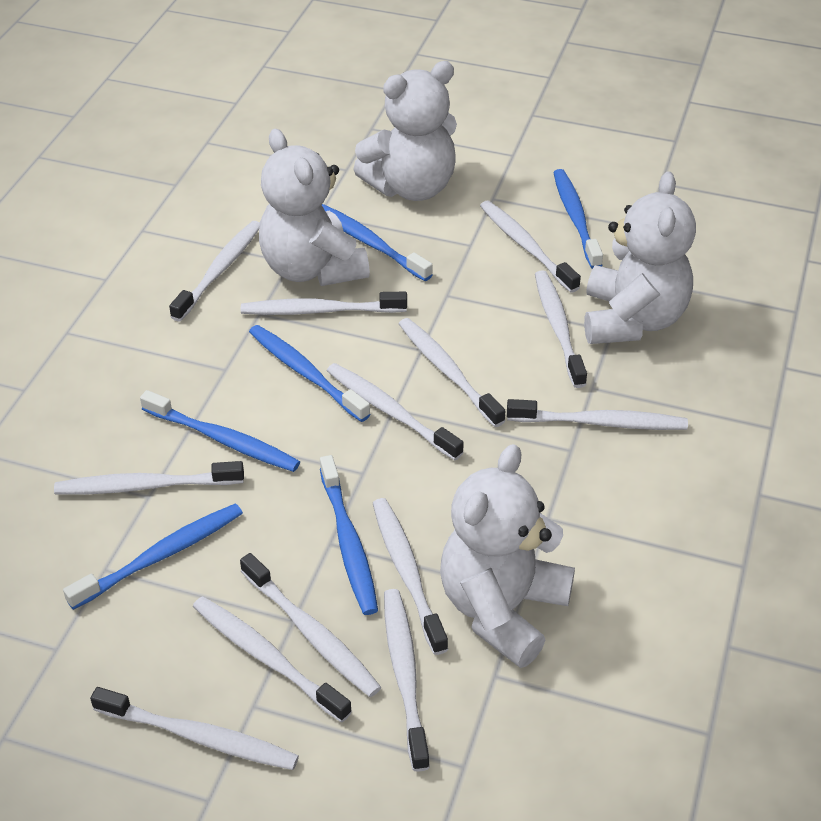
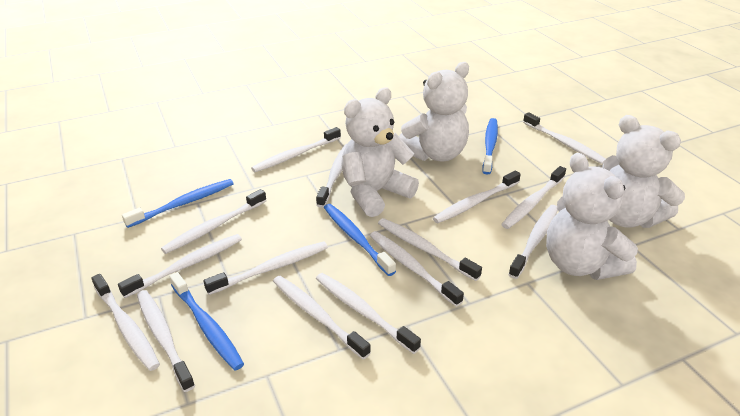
blue toothbrush: [63,504,243,610] [140,390,300,472] [249,325,371,422] [320,455,378,615] [322,204,433,281] [553,169,603,269] = 6 -> [122,179,234,228] [169,272,244,371] [324,204,396,276] [482,118,498,175] = 4
white toothbrush: [54,461,244,495] [90,687,299,770] [169,221,260,322] [193,596,352,723] [240,553,381,697] [241,292,407,315] [327,363,464,460] [373,498,448,655] [384,589,430,772] [399,318,505,427] [480,201,581,293] [507,399,688,430] [535,270,587,388] = 13 -> [91,274,160,371] [118,234,242,298] [137,290,195,392] [161,189,267,254] [203,241,328,295] [251,127,341,172] [273,276,371,359] [316,144,347,208] [316,273,421,354] [370,231,464,307] [378,218,482,281] [433,170,521,223] [501,166,566,229] [508,205,558,279] [523,112,606,164] = 15

